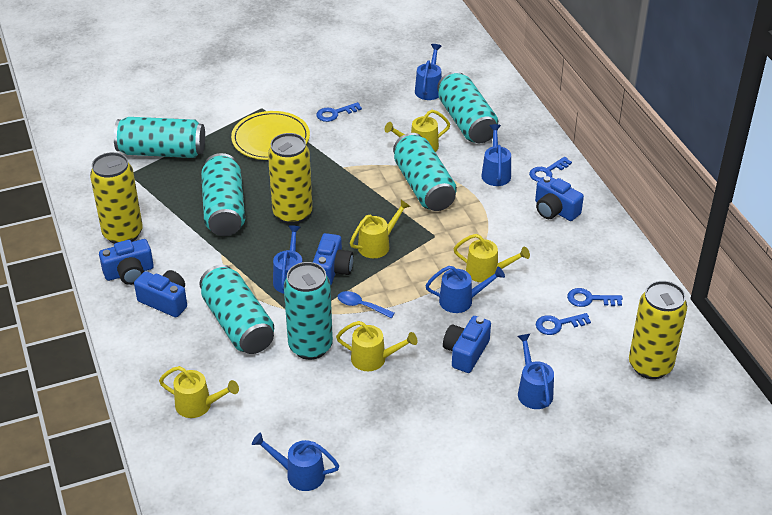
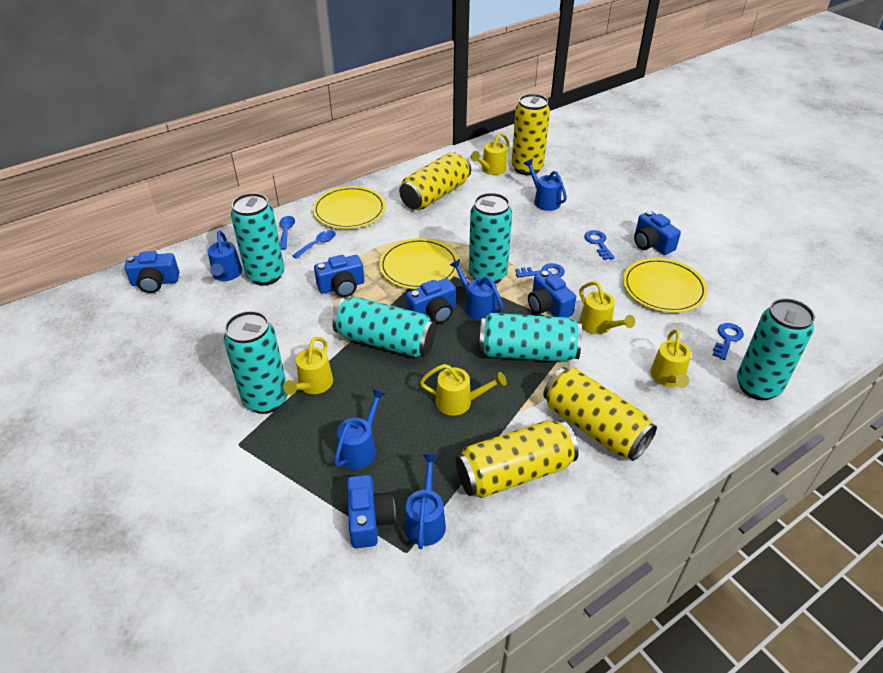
blue camera: [99,239,154,285] [134,270,187,317] [313,233,353,286] [443,316,491,373] [535,175,584,221] = 5 -> [124,251,179,293] [314,255,364,297] [347,475,396,548] [406,278,456,324] [528,270,576,318] [634,211,681,255] = 6
blue key: [316,102,362,122] [529,157,572,182] [536,313,591,335] [567,288,623,307] = 4 -> [515,263,565,278] [584,230,615,260] [713,323,744,360] = 3
blue spoon: [337,291,395,318] = 1 -> [279,216,295,250] [292,230,336,259] = 2
blue watering can: [252,433,339,491] [273,225,303,294] [415,44,442,100] [425,266,505,313] [481,124,511,186] [517,334,554,409] = 6 -> [208,231,242,281] [334,389,386,469] [405,454,446,549] [450,259,503,320] [523,159,567,211] = 5
yellow can: [90,152,143,244] [268,133,312,225] [629,281,687,379] = 3 -> [399,152,471,210] [456,420,579,498] [511,94,550,175] [543,367,657,461] = 4
yellow plate: [231,111,310,160] = 1 -> [312,186,386,229] [379,238,459,289] [623,258,708,313] = 3

